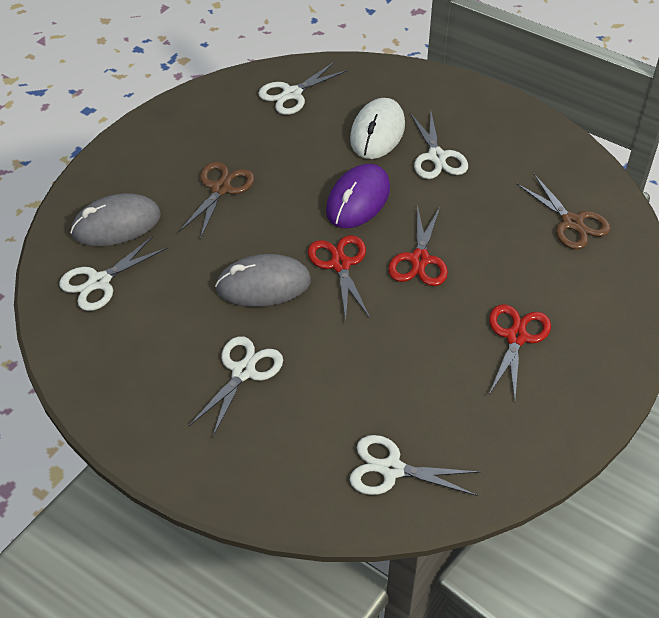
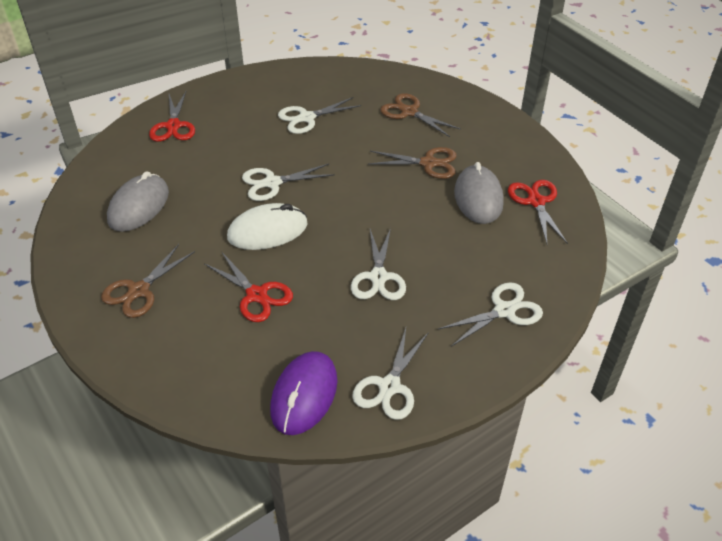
brown scissors: [179,162,255,239] [516,174,611,249] = 2 -> [101,244,195,318] [368,147,456,179] [380,93,460,137] = 3

